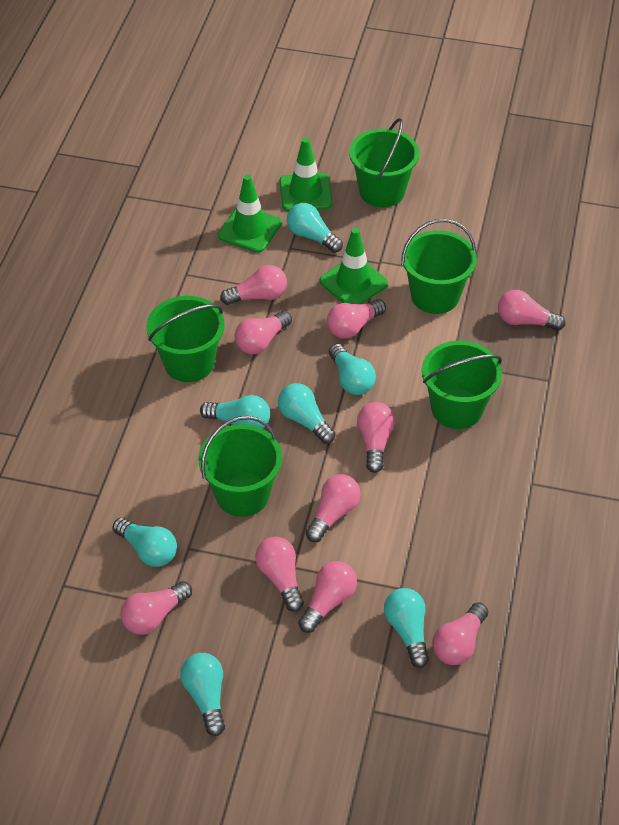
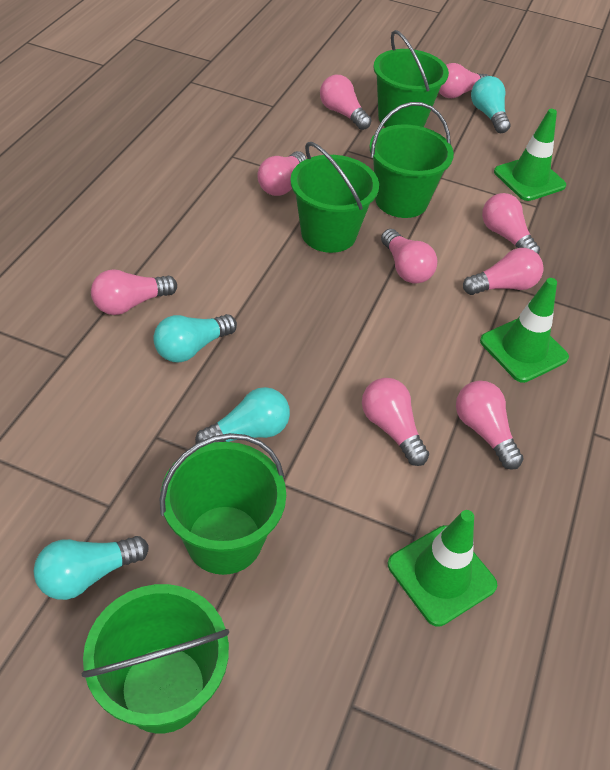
pink light bulb: [121,581,192,635] [220,265,287,305] [235,311,292,354] [255,537,304,612] [298,561,357,633] [306,474,360,542] [327,299,386,339] [357,402,395,473] [432,602,488,665] [498,290,566,331] = 10 -> [91,269,177,315] [257,151,306,196] [320,75,372,130] [362,378,429,466] [381,229,437,284] [439,63,490,98] [456,381,523,470] [463,248,543,295] [482,193,540,255] = 9
turquoise light bulb: [112,517,177,567] [180,653,225,736] [200,395,270,429] [278,383,335,444] [287,203,343,253] [329,344,376,395] [384,588,429,668] = 7 -> [34,536,149,600] [153,314,237,362] [195,387,290,444] [471,76,511,133] = 4

